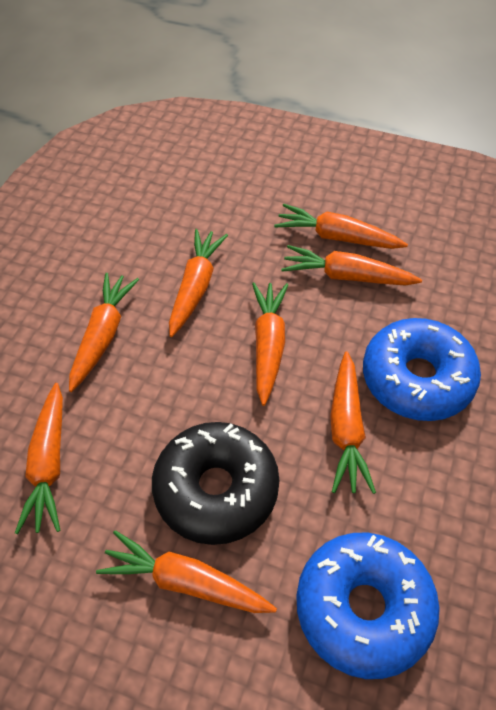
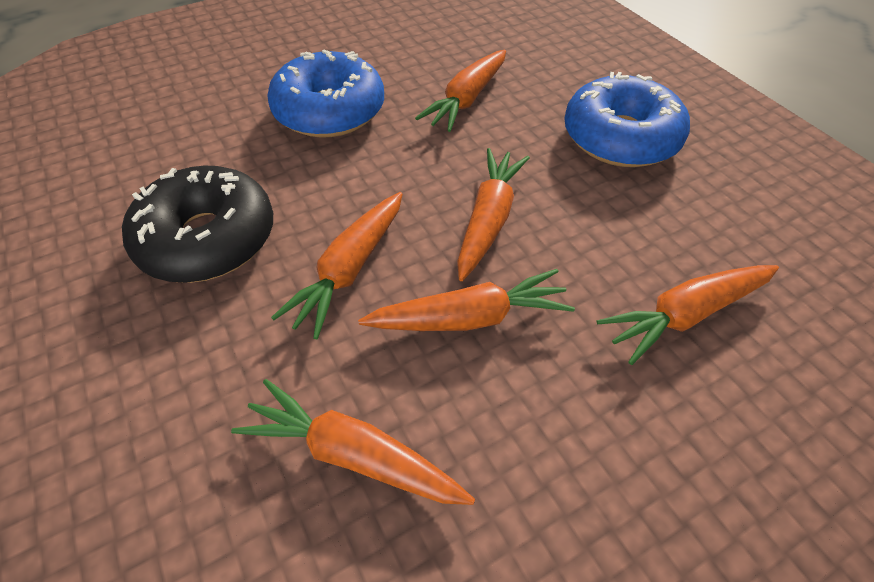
orange carrot: [15,383,63,534] [69,273,139,392] [96,530,277,613] [169,229,228,337] [252,283,288,406] [274,204,408,249] [281,245,422,286] [330,351,376,494] = 8 -> [231,379,475,505] [271,192,403,339] [358,269,575,331] [415,50,506,132] [457,148,530,281] [597,265,779,365] = 6

